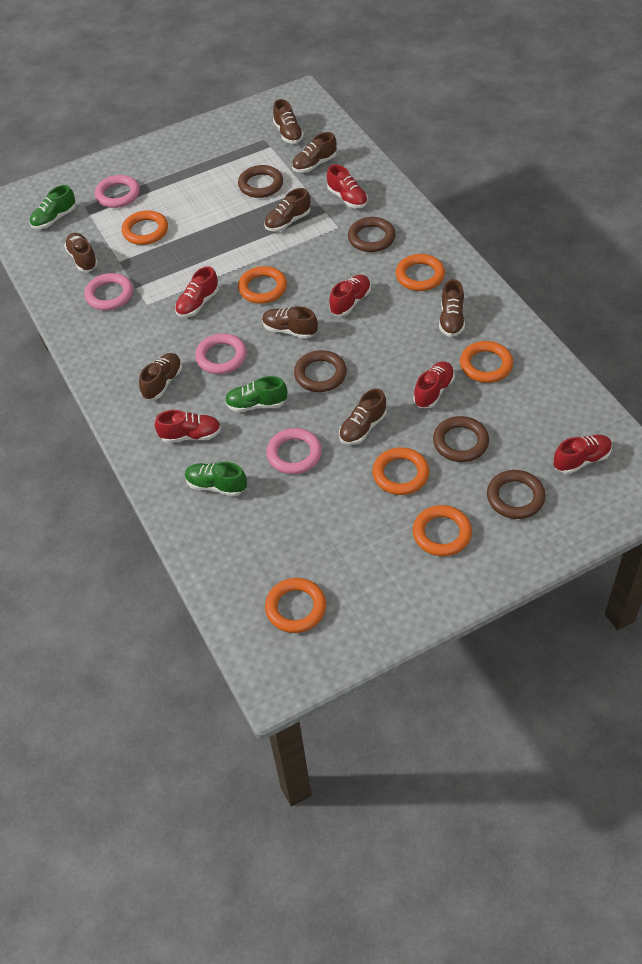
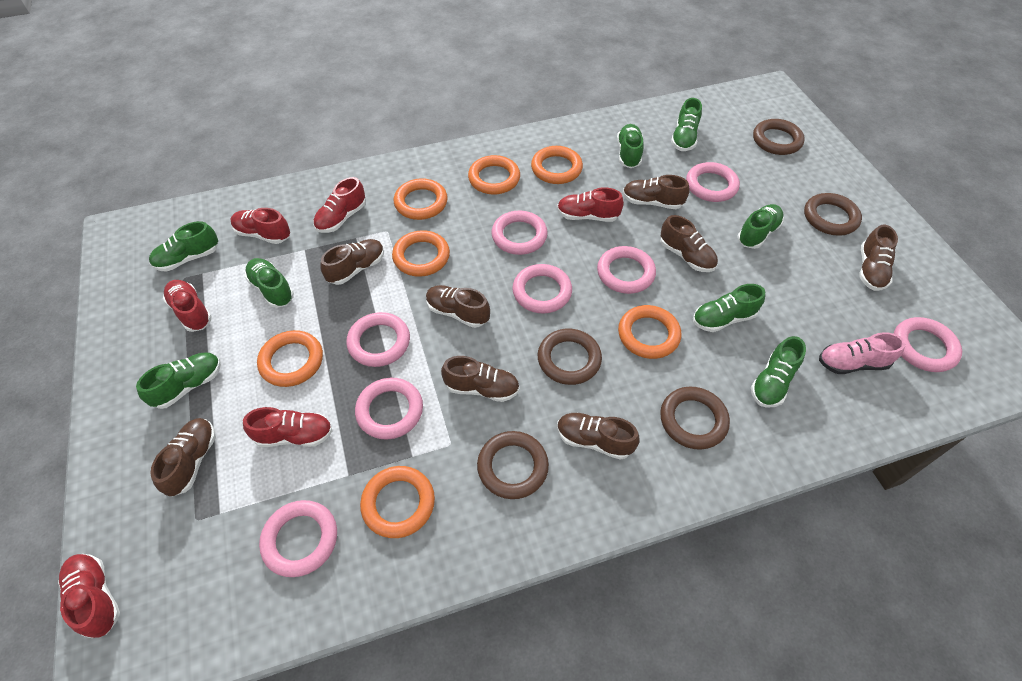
green shoe: [30,185,76,229] [185,462,247,497] [225,376,287,412] = 3 -> [136,352,221,409] [149,221,218,271] [244,258,294,308] [617,124,644,168] [671,98,702,151] [693,284,765,332] [737,204,784,249] [751,336,806,408] = 8
pink ring: [85,273,133,310] [95,175,140,208] [195,333,247,374] [266,428,322,474] = 4 -> [259,500,337,577] [346,312,410,367] [355,378,423,440] [491,211,548,255] [512,264,572,313] [597,246,656,294] [686,162,740,202] [894,317,962,372] = 8
pink shoe: none = 0 -> [819,332,906,374] = 1

